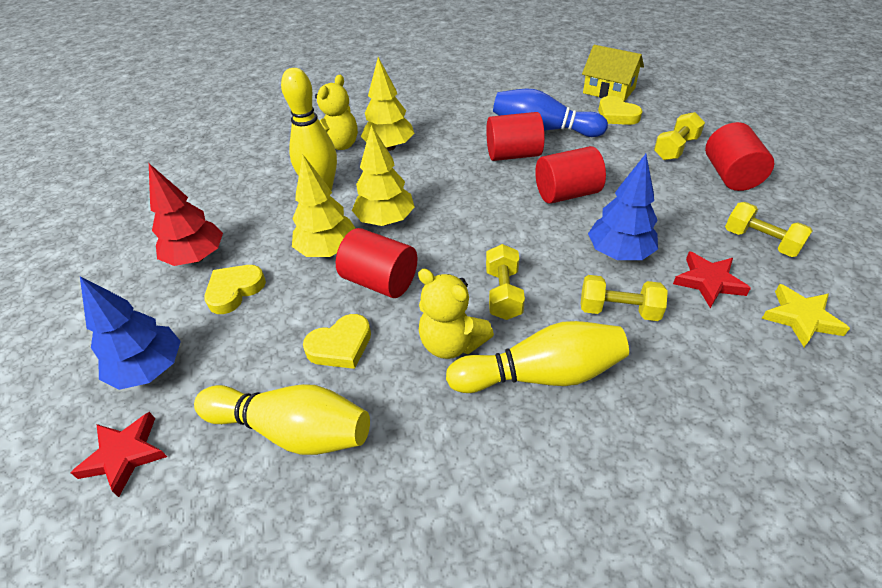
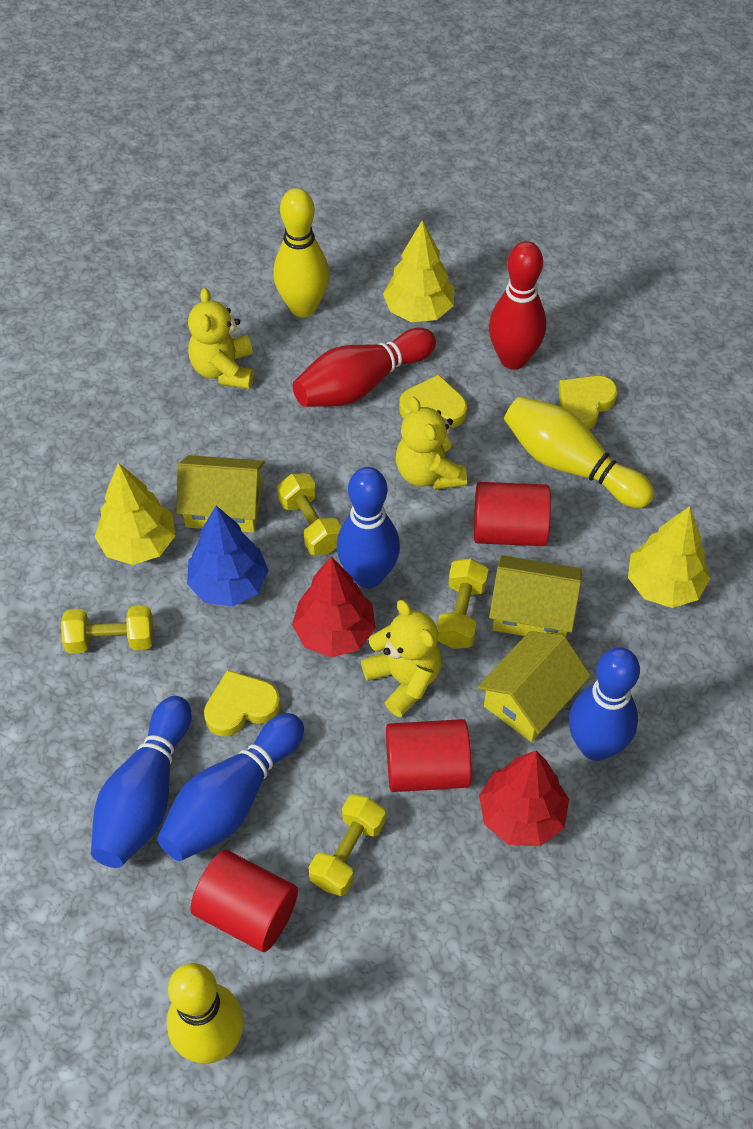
blue bowling pin: [493,88,608,137] = 1 -> [91,696,192,868] [157,713,304,861] [337,467,400,588] [569,647,640,761] = 4
blue tree: [80,276,181,390] [588,154,658,260] = 2 -> [187,506,269,607] = 1
red bowling pin: none = 0 -> [293,328,436,407] [489,241,546,370] = 2
red cylinder: [336,228,417,298] [486,112,545,161] [535,146,606,204] [705,122,774,191] = 4 -> [190,850,298,952] [386,719,471,792] [474,482,551,546] = 3
red star: [71,412,167,497] [673,251,751,308] = 2 -> none = 0
red tree: [149,164,223,266] = 1 -> [292,557,376,658] [479,751,569,846] = 2
yellow house: [582,45,644,102] = 1 -> [176,455,265,533] [477,631,591,742] [489,555,582,637] = 3
yellow star: [762,284,850,347] = 1 -> none = 0
yellow teddy bear: [315,75,358,150] [418,269,494,359] = 2 -> [188,288,254,389] [361,600,442,717] [396,396,467,490] = 3

